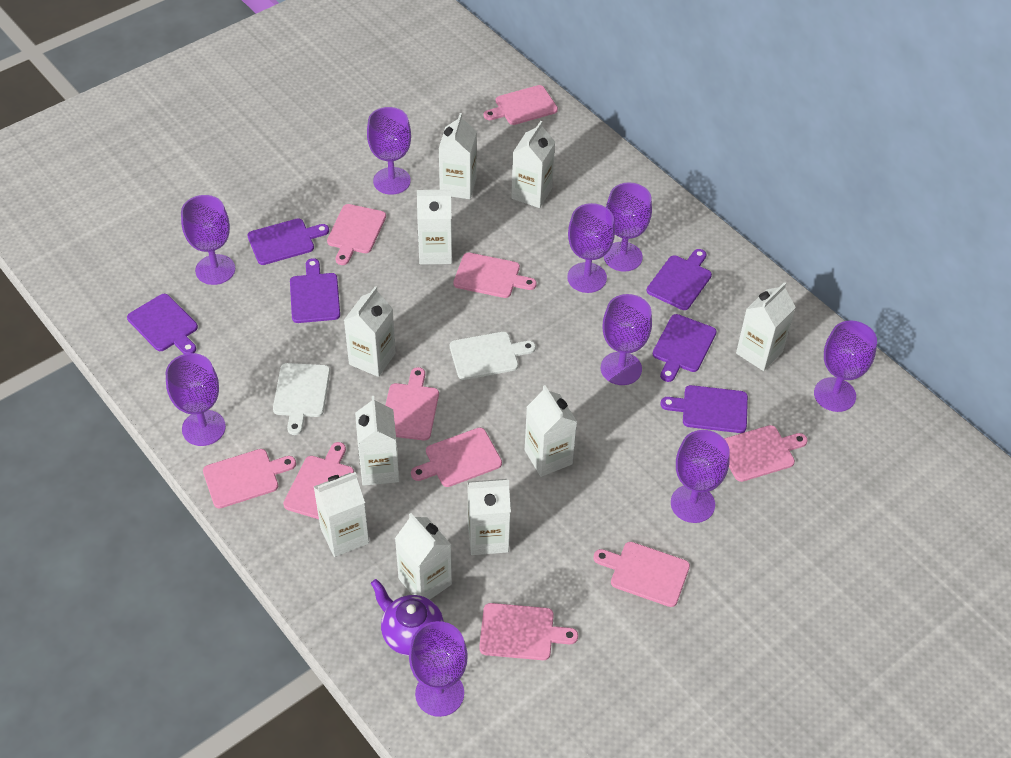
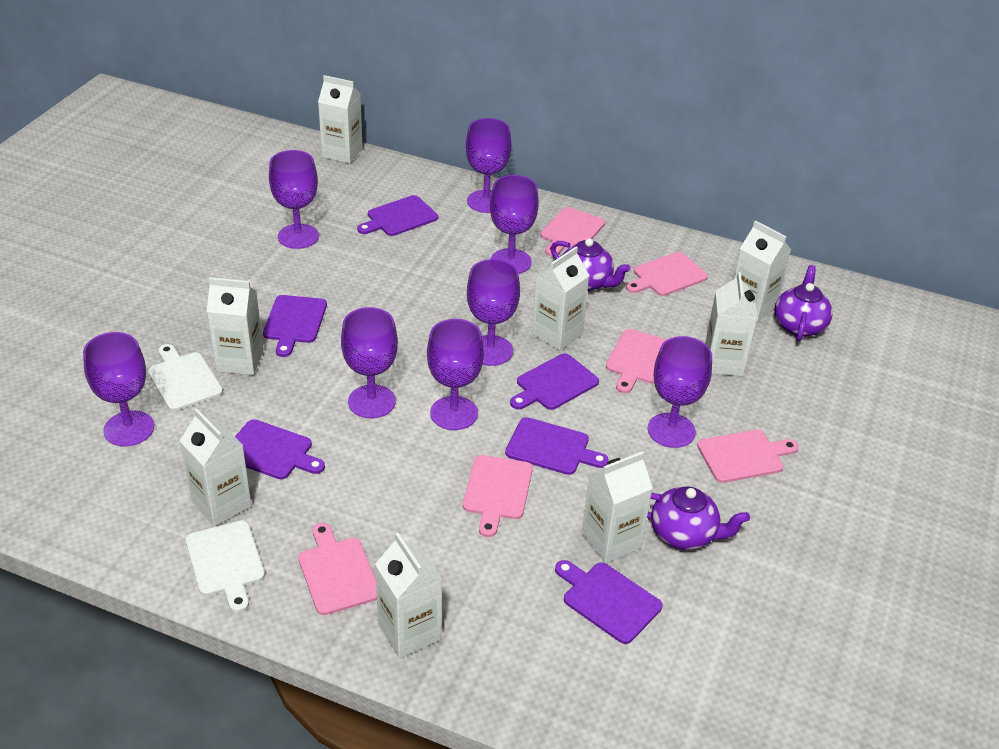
pink cutting board: [203,449,296,509] [283,442,354,519] [327,204,386,265] [385,367,439,440] [411,428,502,487] [453,252,537,298] [479,603,578,660] [484,85,558,125] [593,542,690,607] [724,425,807,482] = 10 -> [298,523,377,615] [463,455,533,537] [540,207,605,256] [606,329,667,393] [626,252,708,296] [697,430,799,483] = 6
purple goblet: [165,353,226,446] [181,195,235,285] [367,107,411,195] [409,621,468,717] [567,203,615,293] [601,294,652,385] [604,182,652,272] [671,430,730,523] [814,320,877,412] = 9 -> [83,332,154,446] [269,150,319,249] [341,307,398,418] [427,319,484,430] [466,118,511,213] [467,259,520,366] [490,175,539,274] [648,336,712,448] = 8
purple teapot: [371,579,444,656] = 1 -> [550,238,630,291] [647,486,750,550] [775,265,833,341] = 3
white carton: [314,472,369,557] [344,286,396,377] [355,396,399,486] [395,513,452,600] [417,190,452,265] [439,113,477,199] [468,479,511,555] [512,121,555,208] [525,385,577,477] [736,282,796,371] = 10 -> [179,408,252,527] [207,277,263,375] [318,75,363,164] [375,533,442,658] [532,247,590,351] [582,451,653,564] [705,272,757,376] [734,221,791,322] = 8

